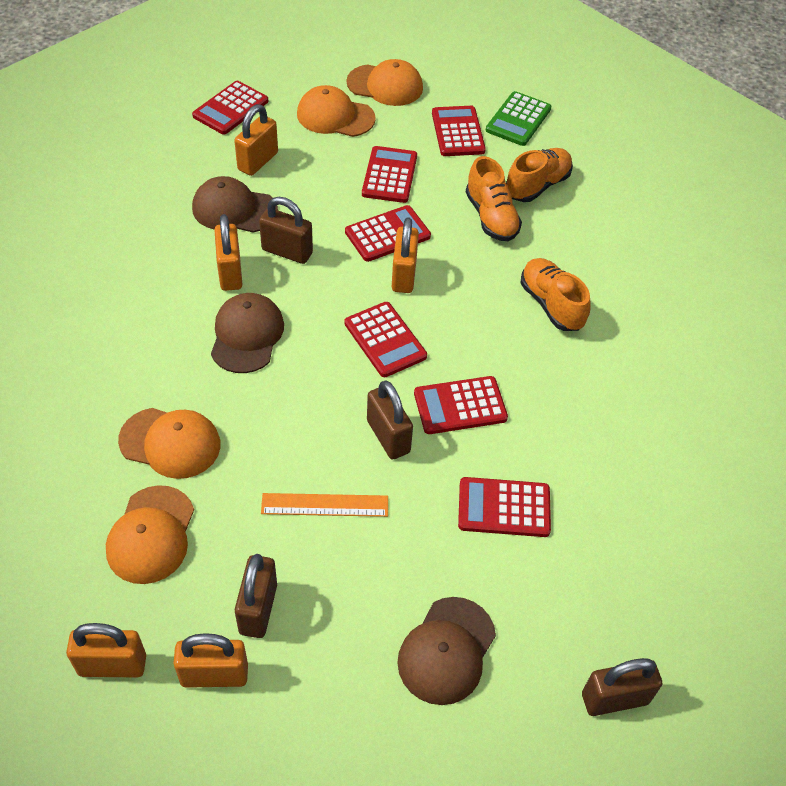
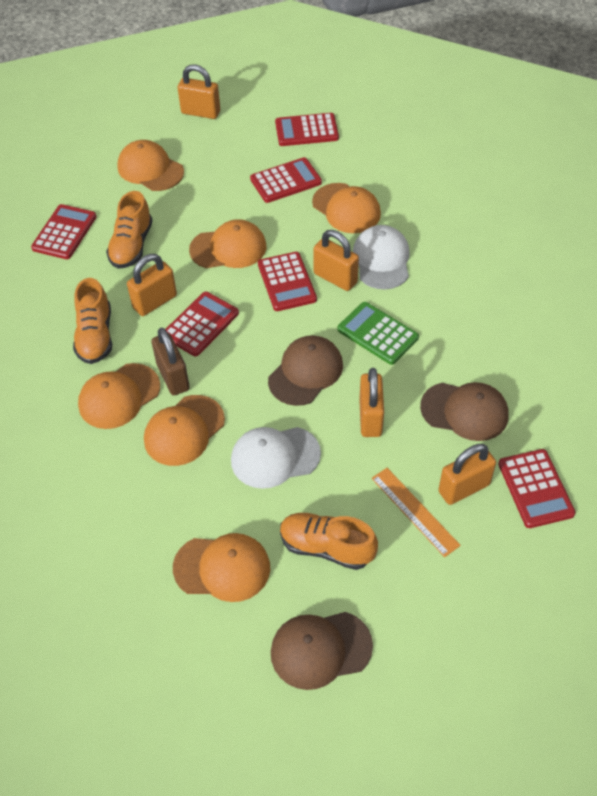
brown padlock: [235,554,277,638] [259,197,313,264] [367,380,413,460] [582,658,662,716] = 4 -> [152,328,190,395] = 1
orange cap: [106,485,194,584] [118,408,220,479] [297,85,376,137] [346,59,423,106] = 4 -> [78,363,160,429] [117,140,184,191] [144,395,225,466] [173,533,270,602] [189,219,266,268] [312,183,381,233] = 6
red calculator: [192,81,268,134] [345,205,431,262] [345,302,427,377] [362,146,417,203] [414,376,508,434] [432,106,486,156] [458,477,551,537] = 7 -> [31,204,97,259] [165,292,239,356] [250,157,322,203] [258,252,317,311] [275,113,339,146] [498,449,576,528] = 6
white cap: none = 0 -> [231,427,321,489] [353,225,409,289] = 2

